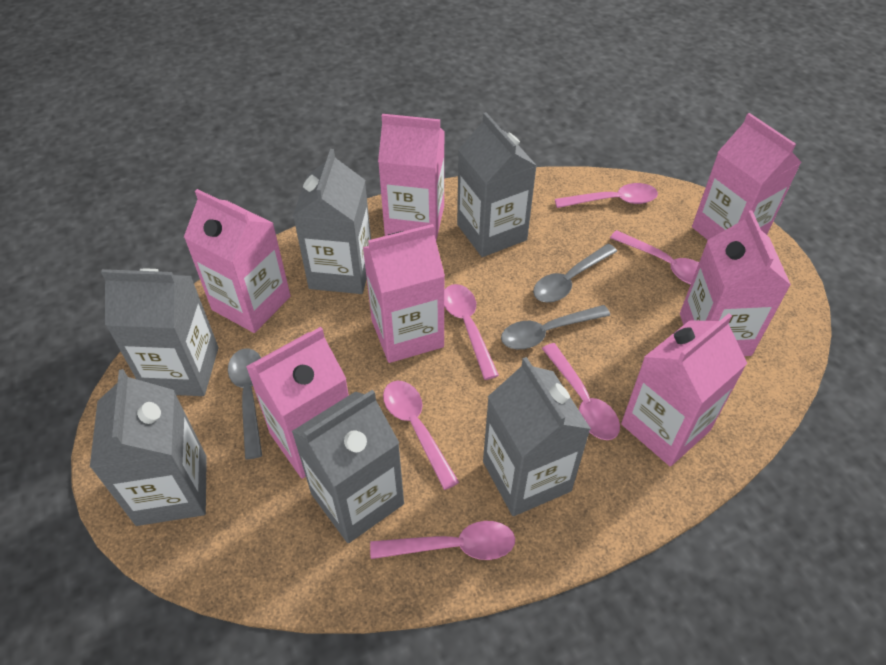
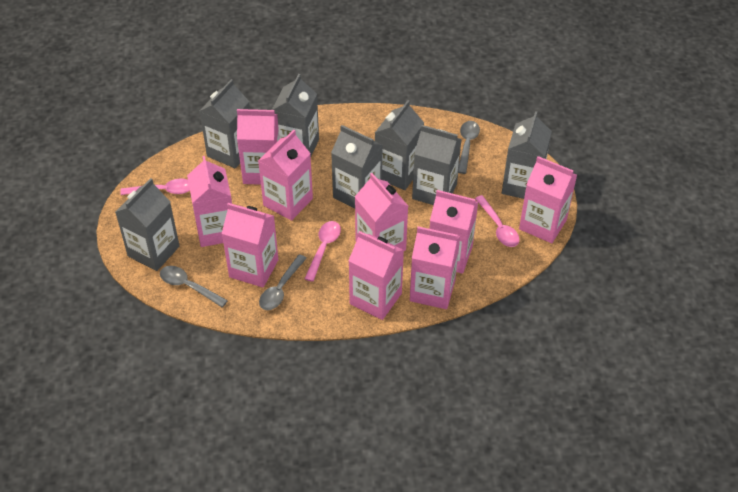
grey carton: [90,369,207,526] [101,269,218,396] [291,390,404,543] [293,149,371,294] [457,112,537,257] [483,357,591,516] = 6 -> [115,178,180,271] [199,79,250,168] [272,74,319,156] [331,125,383,208] [375,100,424,190] [412,125,462,205] [502,111,552,199] = 7
pink carton: [184,189,291,333] [246,327,349,479] [363,224,445,363] [378,114,445,240] [621,313,747,466] [680,211,791,356] [692,113,802,240] = 7 -> [187,156,232,247] [222,203,278,288] [237,109,279,185] [258,130,313,221] [348,231,404,320] [355,173,408,251] [410,226,460,309] [430,190,478,274] [519,156,577,243] = 9
pink spoon: [370,521,515,560] [383,381,459,490] [444,284,499,380] [542,343,620,440] [555,183,658,208] [610,230,699,285] = 6 -> [120,178,190,195] [304,221,341,282] [475,195,520,247] = 3

